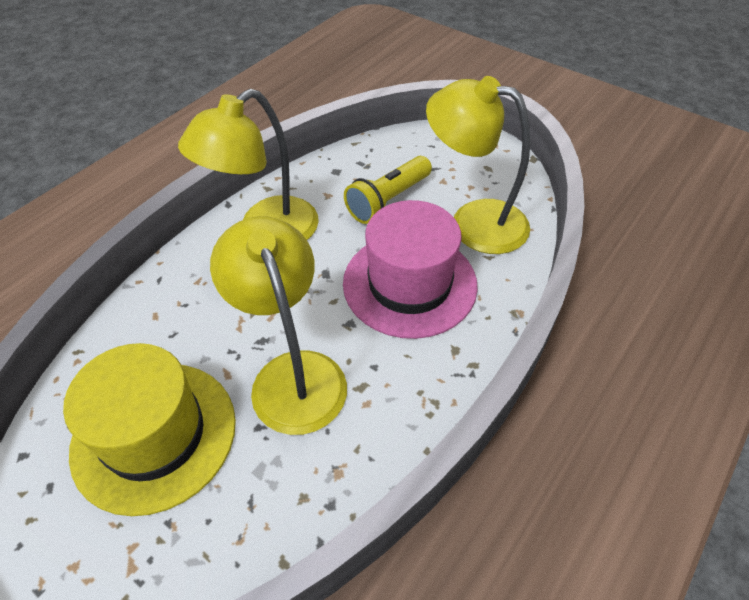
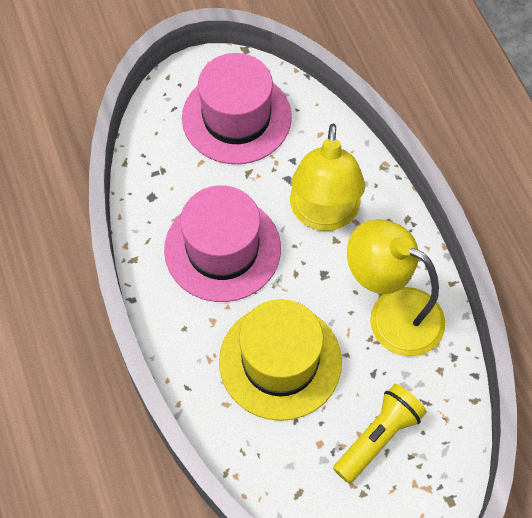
pink hat: [343,200,478,339] = 1 -> [164,185,281,302] [182,53,292,164] = 2
yellow lamp: [178,89,319,240] [210,216,347,435] [426,76,530,254] = 3 -> [290,124,365,231] [347,219,445,357] = 2

